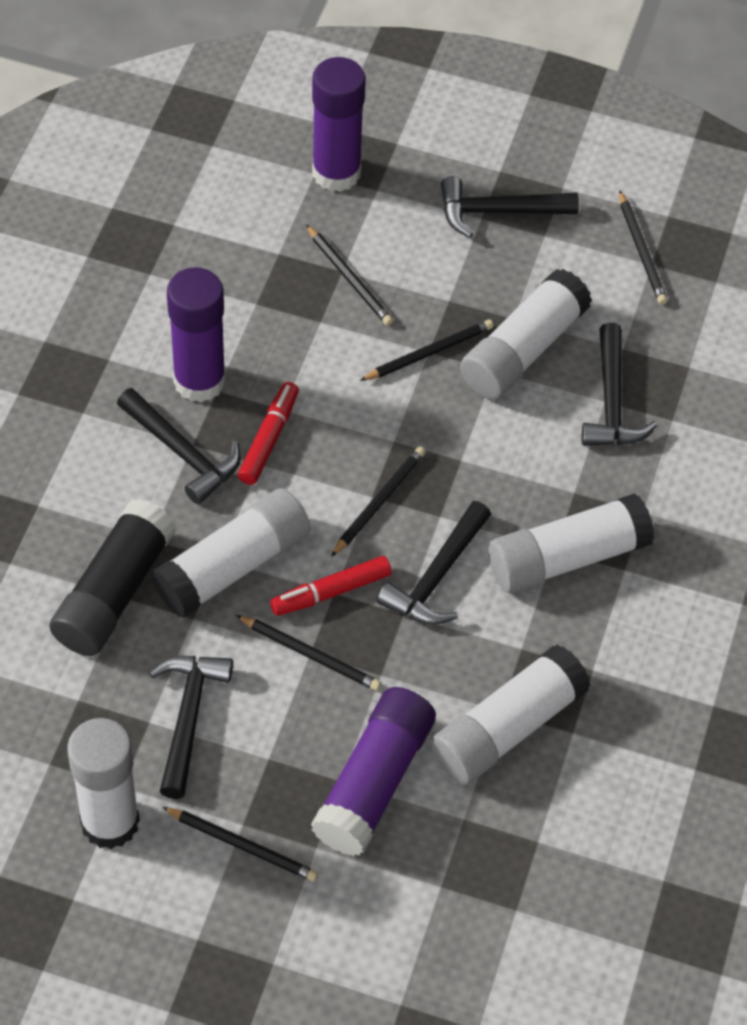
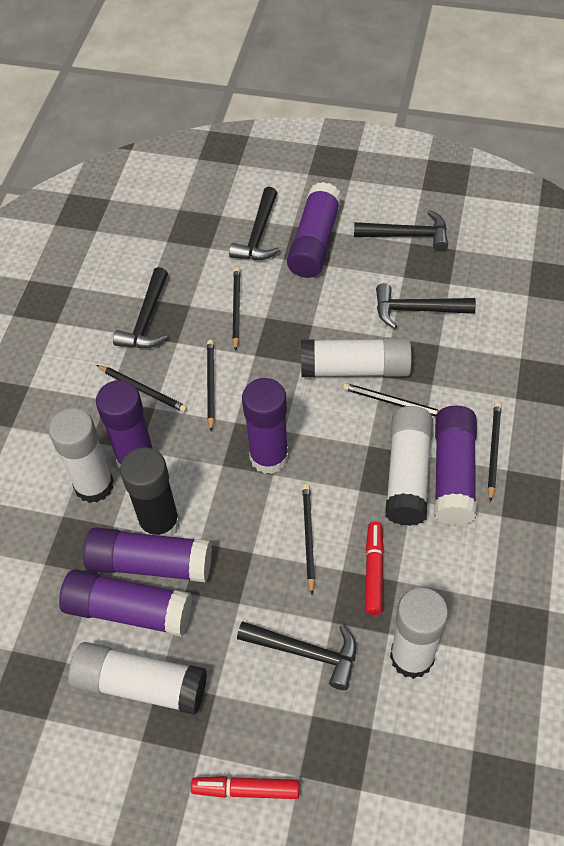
purple glue stick: [167,267,226,402] [311,687,436,856] [312,57,366,192] = 3 -> [59,569,192,636] [83,527,212,582] [96,380,154,468] [242,378,289,474] [287,182,342,278] [434,406,477,526] = 6

